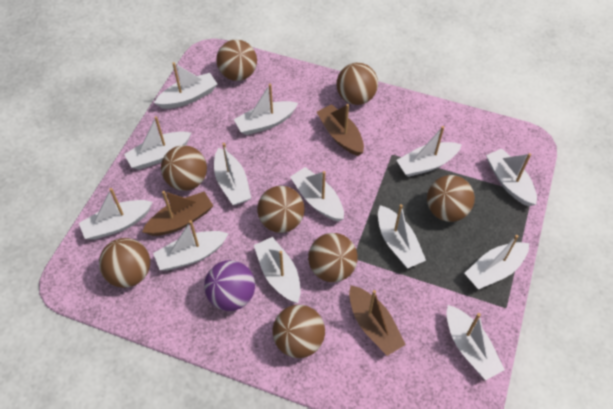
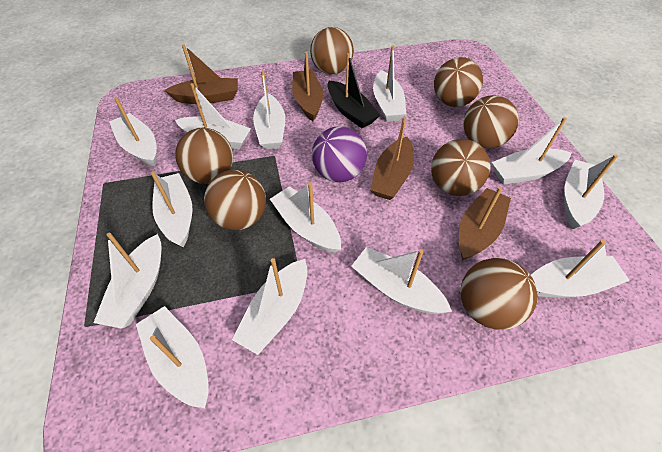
black boat: none = 0 -> [328,53,380,128] = 1
brown ball: [99,238,150,288] [161,145,207,191] [216,40,257,81] [257,186,305,233] [272,305,325,358] [308,233,358,282] [336,63,378,105] [427,175,475,222] = 8 -> [175,128,233,184] [204,170,266,230] [310,27,354,74] [431,139,491,196] [434,57,483,107] [461,258,538,330] [463,95,519,148] = 7
brown boat: [142,191,214,236] [317,104,364,156] [349,285,406,356] = 3 -> [164,44,238,104] [292,51,323,121] [370,117,414,200] [459,187,511,260] = 4

